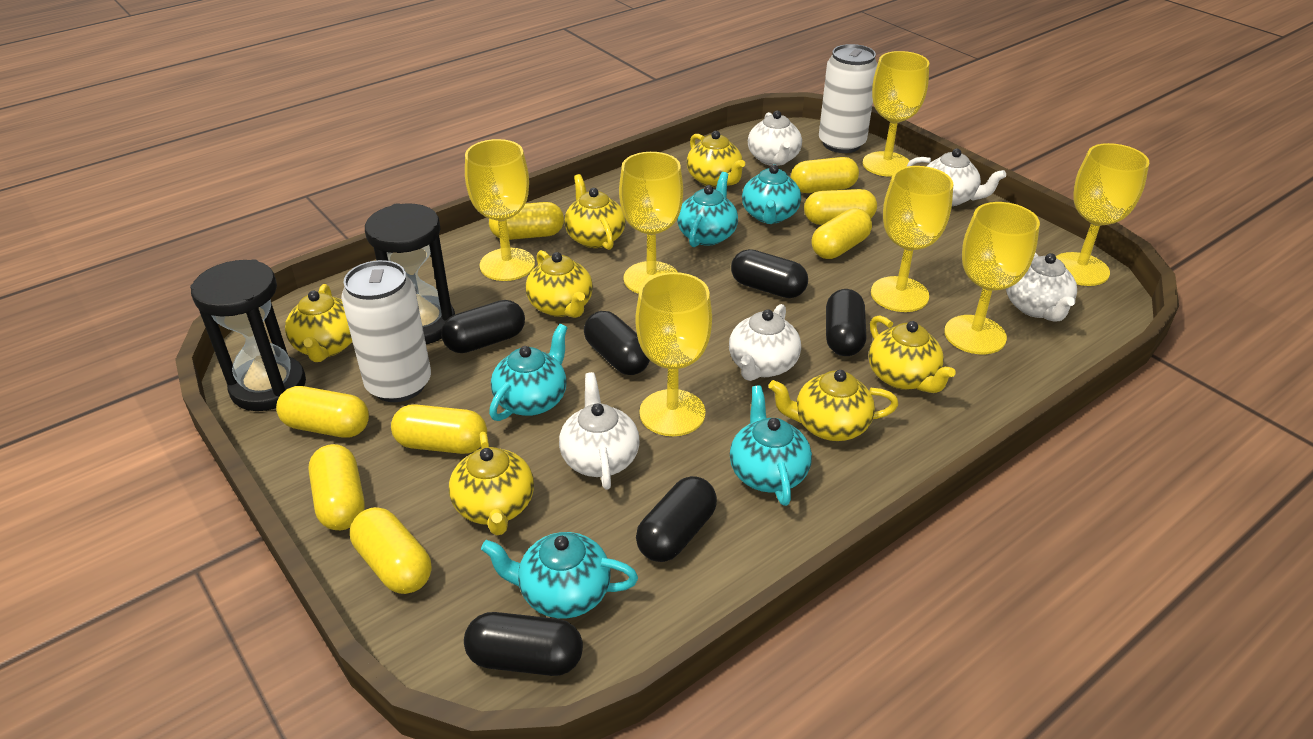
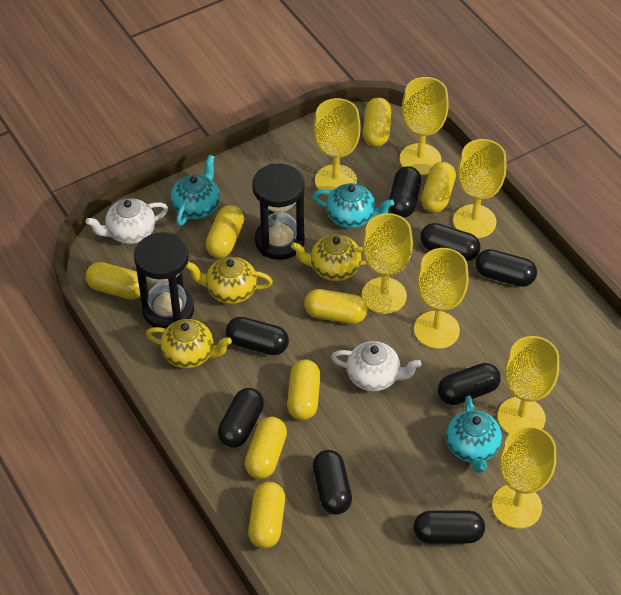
black capsule: [441,300,525,353] [464,612,583,676] [584,311,650,375] [636,476,717,562] [731,249,808,298] [826,289,866,356] = 6 -> [218,388,264,448] [226,317,289,355] [313,450,352,515] [389,166,421,218] [414,510,485,544] [420,223,481,261] [438,363,501,405] [475,249,537,287] = 8
turquoise teapot: [481,532,638,618] [489,324,568,421] [677,172,738,247] [730,385,812,506] [742,164,801,224] = 5 -> [171,155,220,226] [313,183,394,228] [446,395,502,473] = 3
white can: [341,260,431,402] [819,44,878,153] = 2 -> none = 0
white teapot: [559,372,640,490] [729,304,801,381] [748,111,802,166] [906,149,1006,206] [1006,252,1077,322] = 5 -> [86,198,168,244] [331,341,422,392] = 2
yellow teapot: [285,284,352,362] [449,432,534,535] [526,250,593,318] [564,174,626,250] [687,131,745,187] [769,370,899,441] [869,315,956,393] = 7 -> [146,319,232,368] [185,257,273,304] [291,234,366,281] = 3

